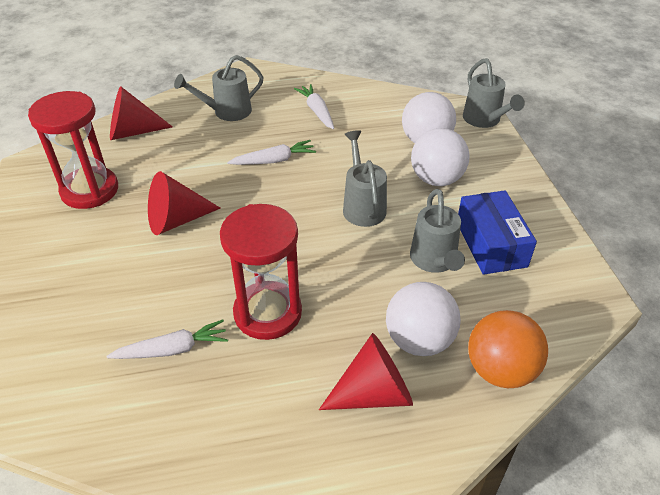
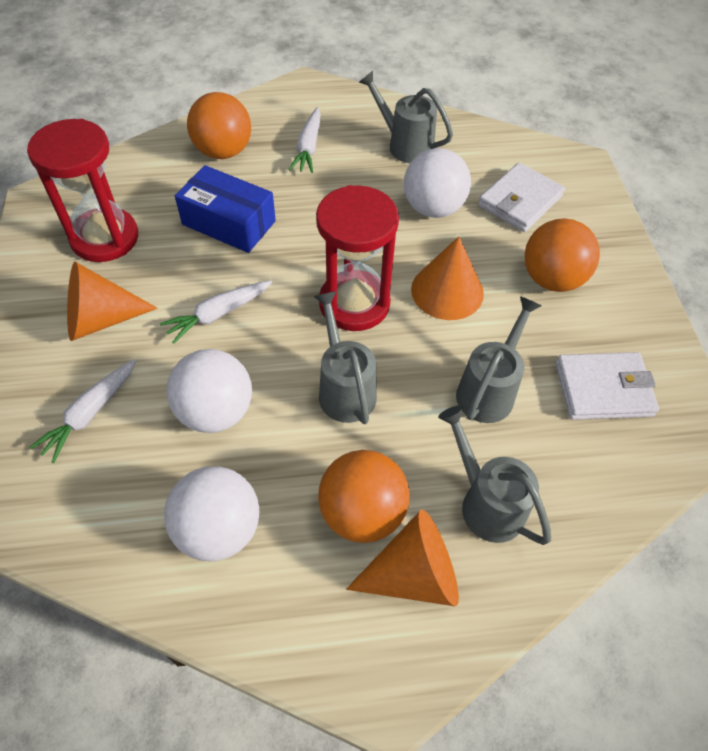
orange ball: [468,310,548,388] = 1 -> [187,92,251,159] [318,450,410,543] [525,218,600,292] = 3
orange cone: none = 0 -> [67,262,158,341] [346,509,459,606] [411,236,484,320] = 3
red cone: [110,86,173,140] [148,171,221,235] [319,333,413,410] = 3 -> none = 0
white wallet: none = 0 -> [478,163,565,232] [556,352,659,420] = 2

